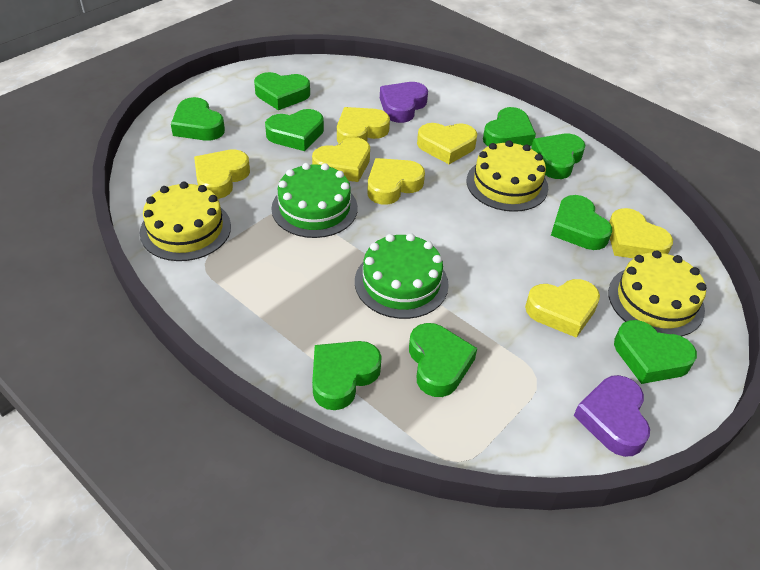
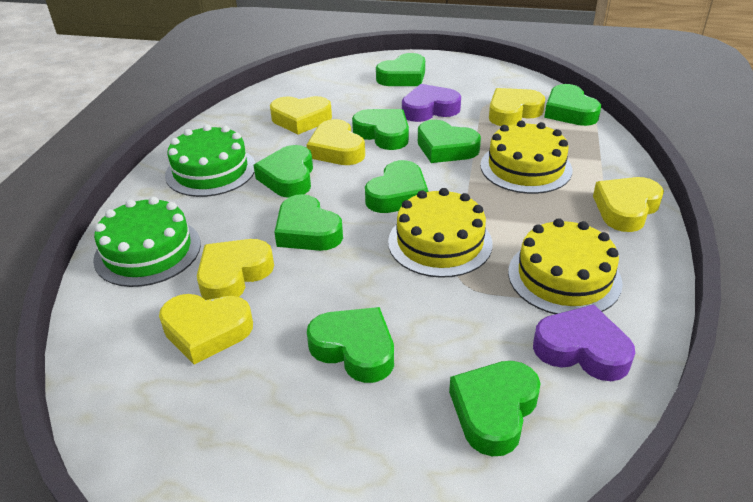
yellow heart: [194,149,250,199] [312,137,370,182] [337,107,390,143] [367,158,425,205] [417,123,477,164] [525,279,600,338] [609,208,673,258] = 7 -> [159,294,253,365] [197,239,274,300] [270,96,332,134] [307,119,365,165] [489,88,545,126] [593,177,664,232] = 6

